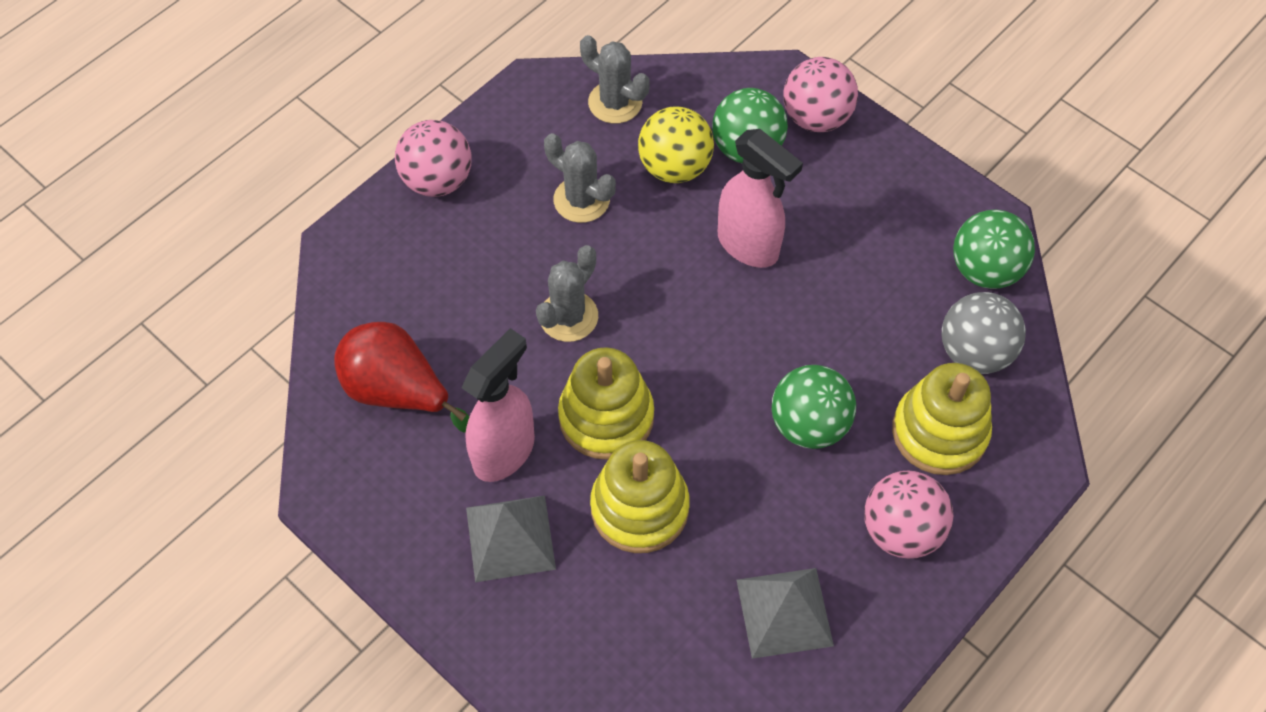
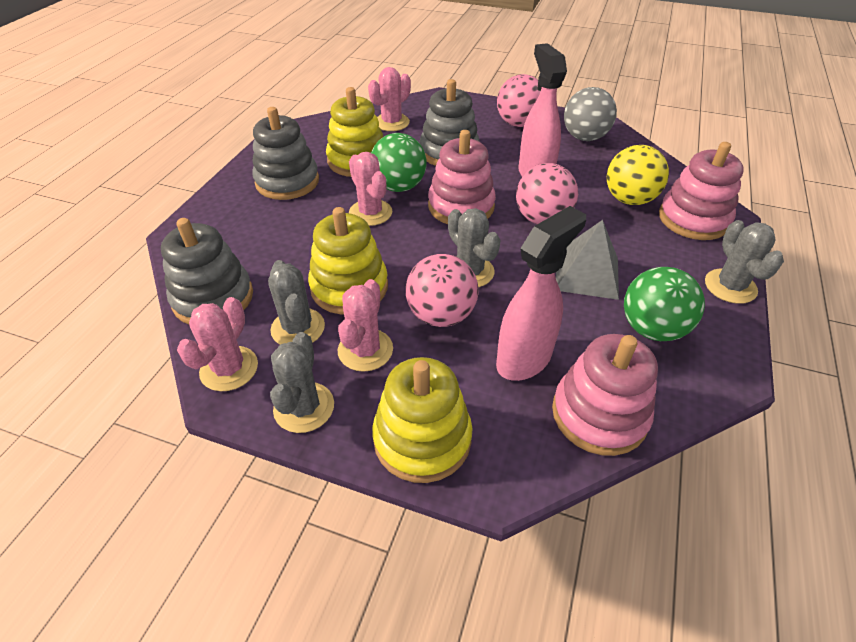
green ball: [712,88,788,164] [772,365,856,449] [953,210,1035,289] = 3 -> [371,133,426,192] [624,267,705,341] = 2
grey cactus: [536,245,598,342] [544,133,616,223] [580,35,650,124] = 3 -> [268,260,325,344] [270,332,334,433] [448,208,501,287] [705,220,784,304] = 4
grey pyramid: [466,495,556,582] [737,568,834,659] = 2 -> [556,220,619,300] = 1
grey stacking toy: none = 0 -> [161,218,253,324] [252,107,319,200] [420,79,480,166] = 3
pink cactus: none = 0 -> [177,297,258,391] [338,279,393,372] [349,152,392,226] [368,67,411,131] = 4
pink stacking toy: none = 0 -> [428,130,496,224] [552,334,658,456] [659,142,744,240] = 3
red pear: [334,322,470,433] = 1 -> none = 0

